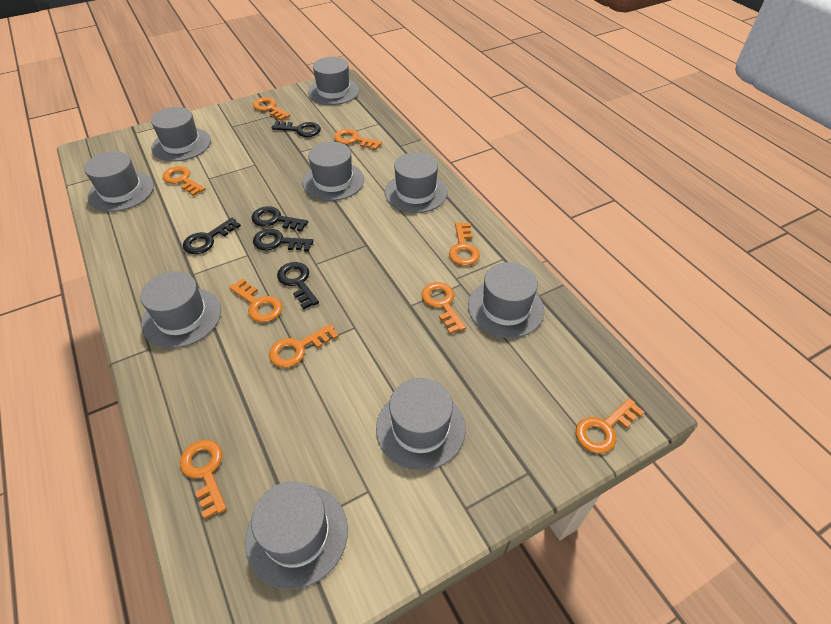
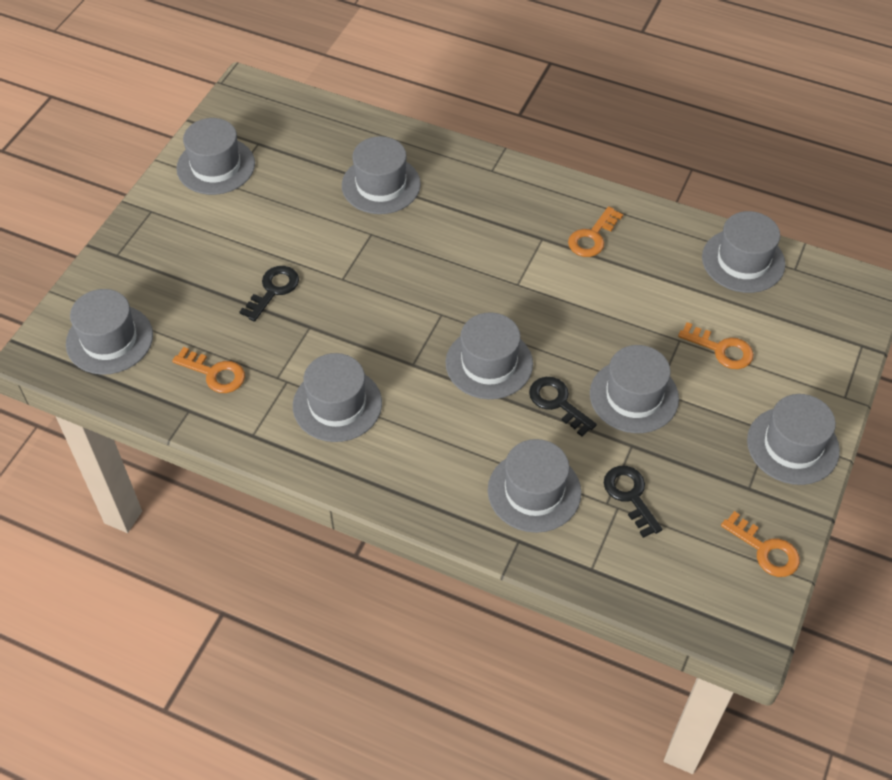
black key: [183,218,241,254] [251,206,308,232] [253,229,313,252] [272,121,321,137] [277,262,319,309] = 5 -> [239,266,299,322] [529,377,597,437] [604,466,662,538] = 3
orange key: [162,166,205,196] [180,440,227,519] [229,278,282,322] [253,97,291,121] [269,324,339,368] [334,129,382,150] [421,282,466,334] [449,222,480,266] [576,398,644,453] = 9 -> [172,347,245,393] [568,206,623,257] [678,322,754,369] [721,511,800,577] = 4

